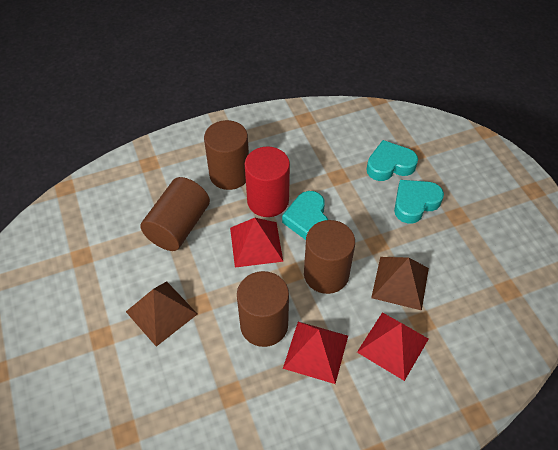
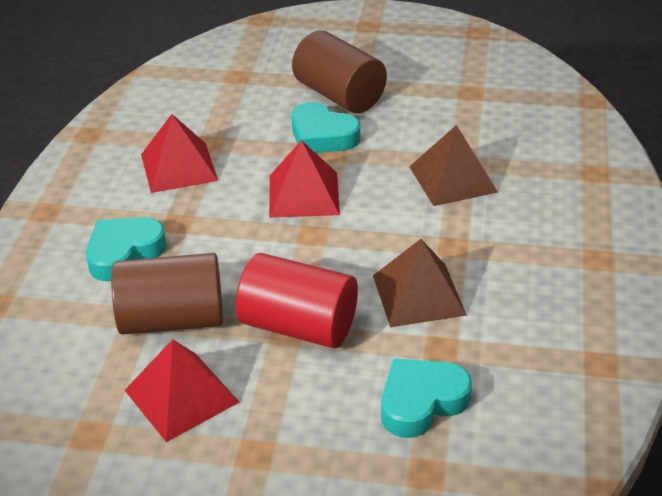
brown cylinder: [140,177,210,251] [204,120,249,190] [237,271,289,347] [304,220,355,294] = 4 -> [111,253,223,335] [292,30,387,113] = 2

